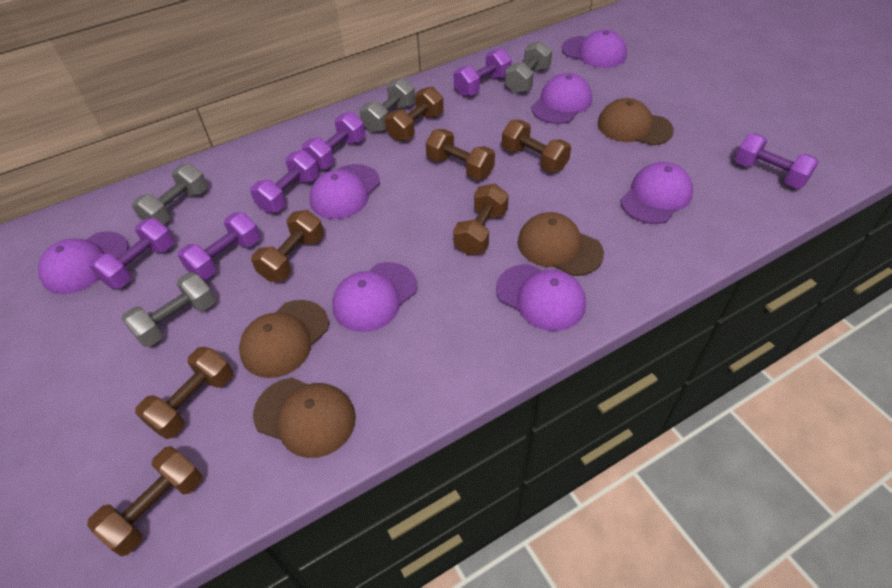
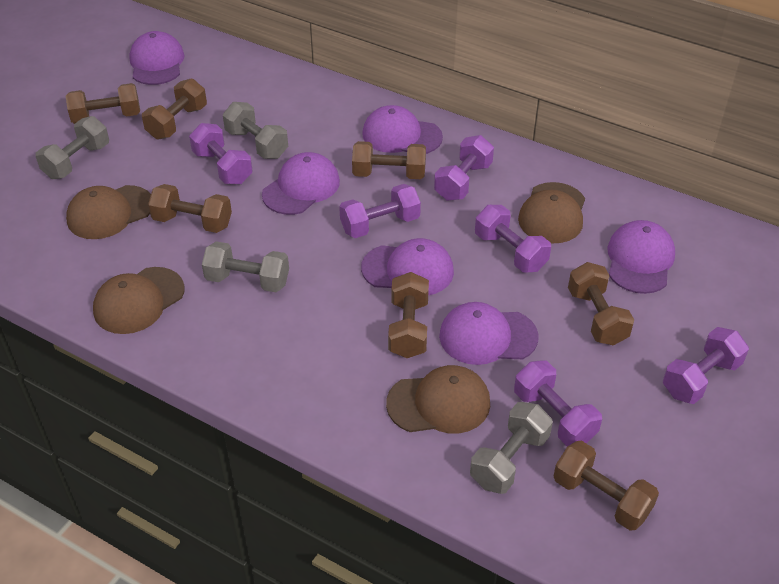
purple cap: [38,232,129,294] [310,164,380,219] [332,262,417,332] [496,264,586,331] [531,73,592,124] [562,30,627,68] [621,162,693,224] = 7 -> [129,31,184,85] [262,152,340,215] [361,238,454,295] [362,105,443,154] [439,302,539,365] [608,220,675,294] = 6

